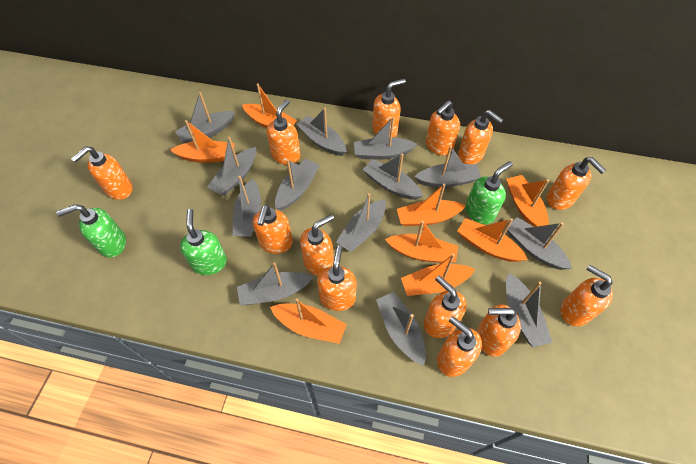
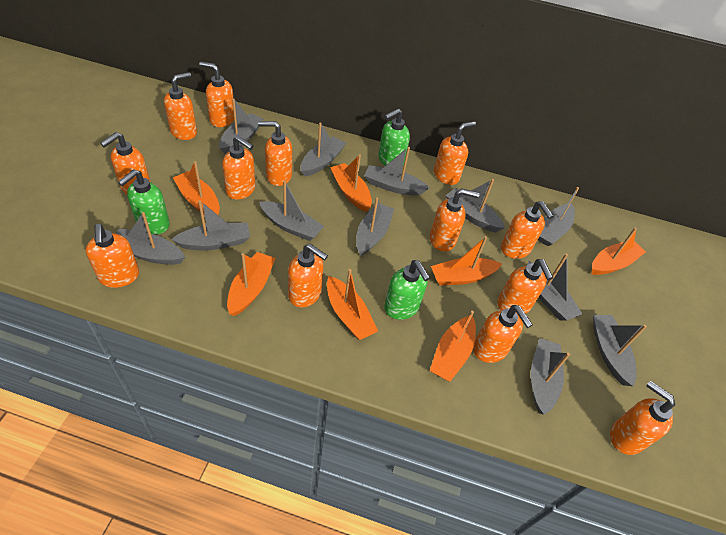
grey boat: [175,92,235,143] [207,137,256,195] [233,176,261,237] [237,262,313,305] [275,159,320,210] [296,108,347,156] [336,193,386,252] [354,116,417,160] [363,153,423,200] [376,292,426,366] [415,146,481,187] [506,273,552,347] [507,217,572,270] = 13 -> [115,212,185,265] [171,200,250,250] [219,98,264,154] [259,180,324,241] [300,122,346,177] [356,198,394,256] [364,147,430,195] [446,179,505,232] [528,254,582,321] [531,338,570,415] [538,187,579,246] [593,315,647,386] = 12
orange boat: [170,120,235,163] [242,83,297,128] [270,298,347,344] [385,221,458,263] [397,183,465,226] [401,253,475,296] [457,218,528,262] [506,175,549,227] = 8 -> [173,161,220,215] [227,252,275,316] [327,269,378,340] [330,154,372,212] [430,311,476,382] [431,236,502,286] [591,228,646,275] = 7

